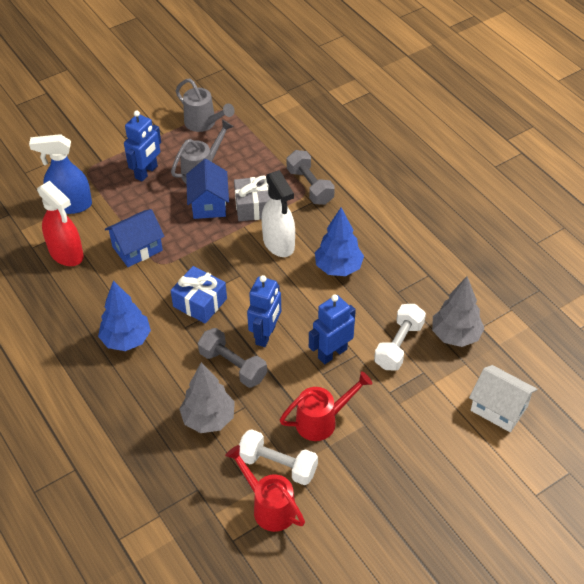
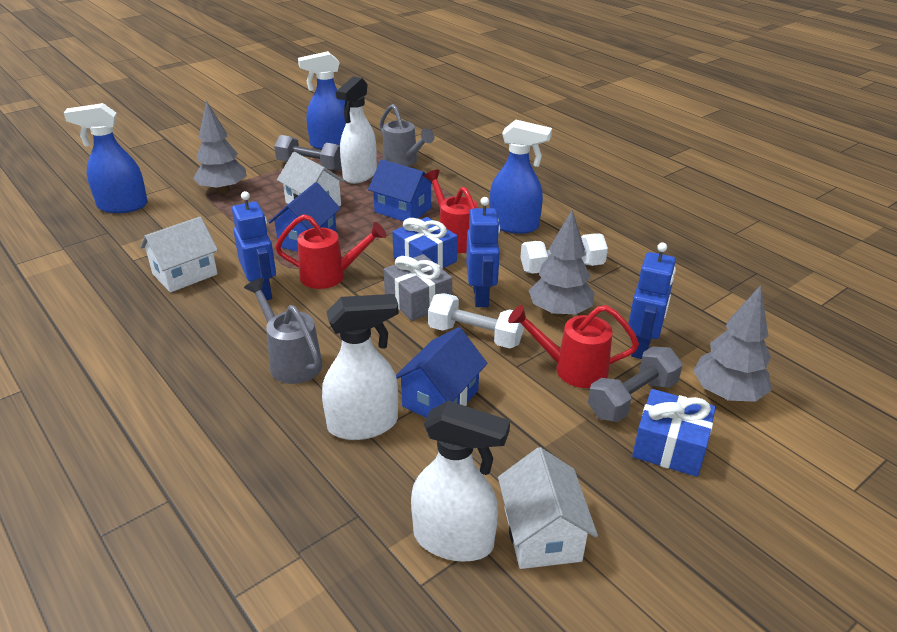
blue gift: [171,266,227,324] = 1 -> [392,217,457,269] [632,389,716,477] = 2
blue house: [105,209,165,267] [186,159,229,219] = 2 -> [269,182,341,252] [368,159,432,221] [396,327,487,418] = 3
blue spray bottle: [29,134,92,214] = 1 -> [64,103,148,213] [298,51,346,150] [489,120,552,234] = 3
blue tree: [98,281,151,351] [315,207,364,276] = 2 -> none = 0
grey tree: [180,362,235,433] [432,276,484,347] = 2 -> [193,101,247,194] [529,210,594,317] [693,285,772,402] = 3
red spray bottle: [37,181,84,266] = 1 -> none = 0
red watering can: [225,445,305,532] [280,371,372,441] = 2 -> [275,214,386,289] [424,170,478,253] [508,305,639,388] = 3
white house: [469,365,537,432] = 1 -> [140,217,218,293] [277,152,345,206] [498,447,598,569] = 3
white spray bottle: [261,170,295,257] = 1 -> [322,294,399,440] [336,76,377,184] [411,401,510,562] = 3

